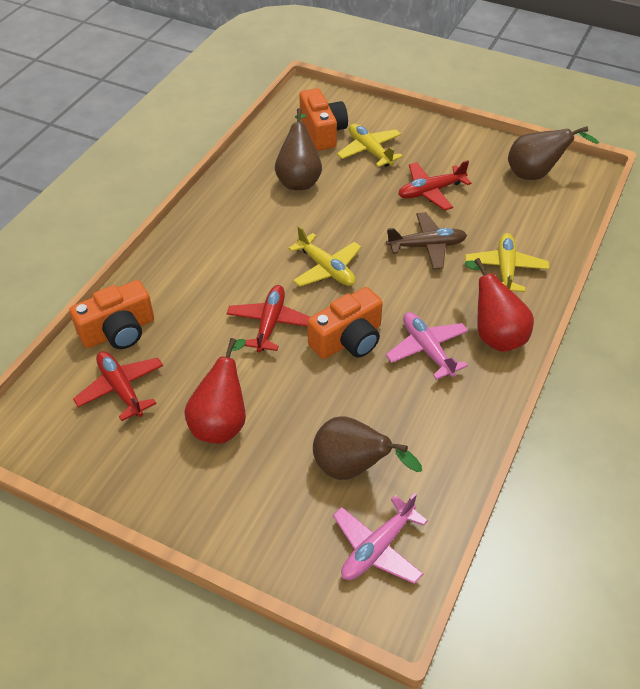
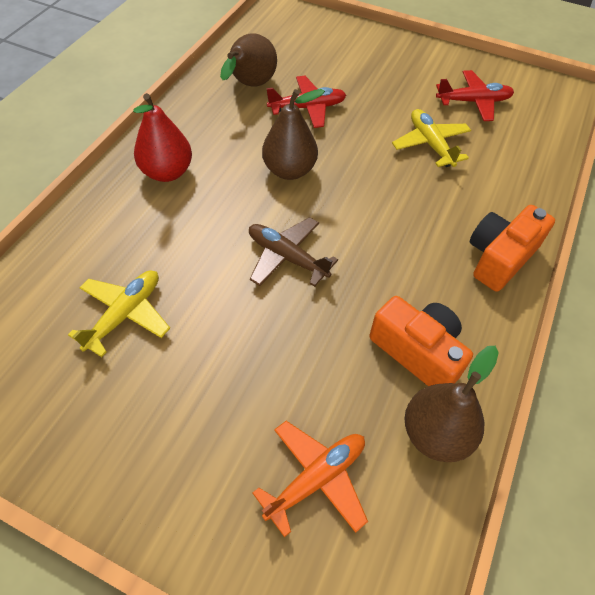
orange camera: [70,280,154,349] [299,88,348,151] [307,287,383,359] = 3 -> [369,296,473,386] [470,205,555,292] = 2
orange plane: none = 0 -> [252,421,368,537] = 1
pink plane: [333,493,428,584] [386,312,468,380] = 2 -> none = 0
red pear: [184,338,246,444] [465,258,534,352] = 2 -> [133,93,192,182] = 1
red plane: [73,351,163,421] [227,285,310,353] [398,160,471,211] = 3 -> [266,76,346,128] [436,70,514,121] = 2
yellow plane: [288,226,361,287] [337,124,403,167] [465,233,549,292] = 3 -> [68,270,170,357] [392,109,471,167] = 2

